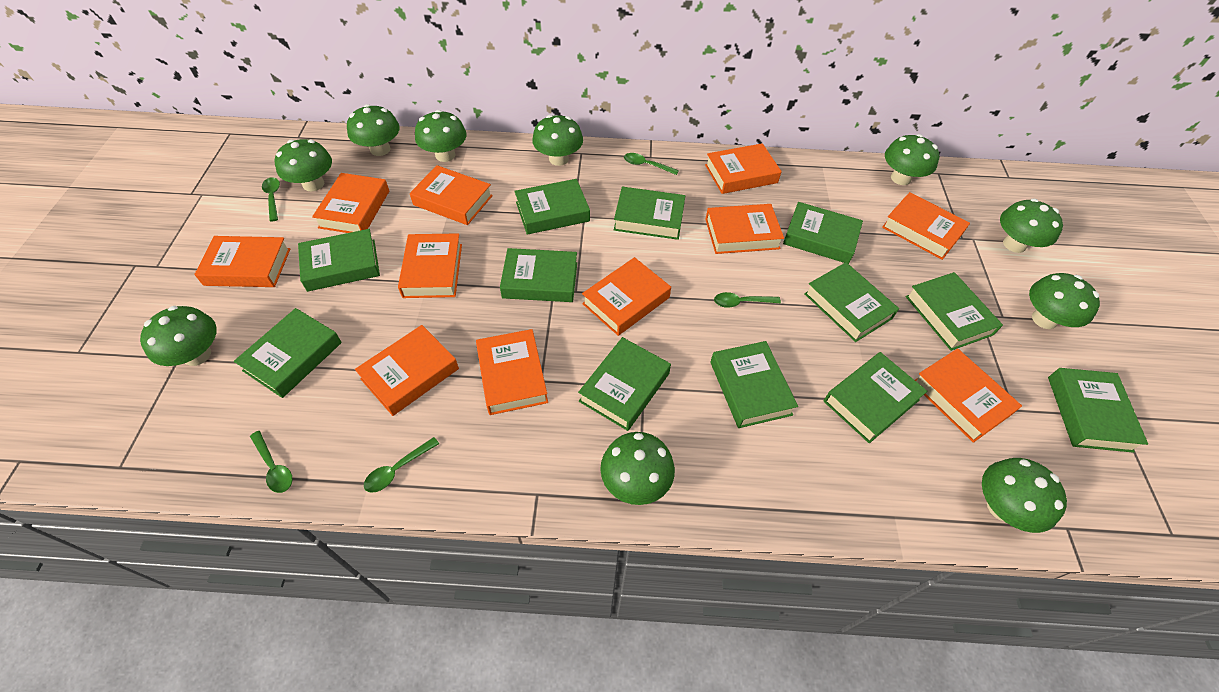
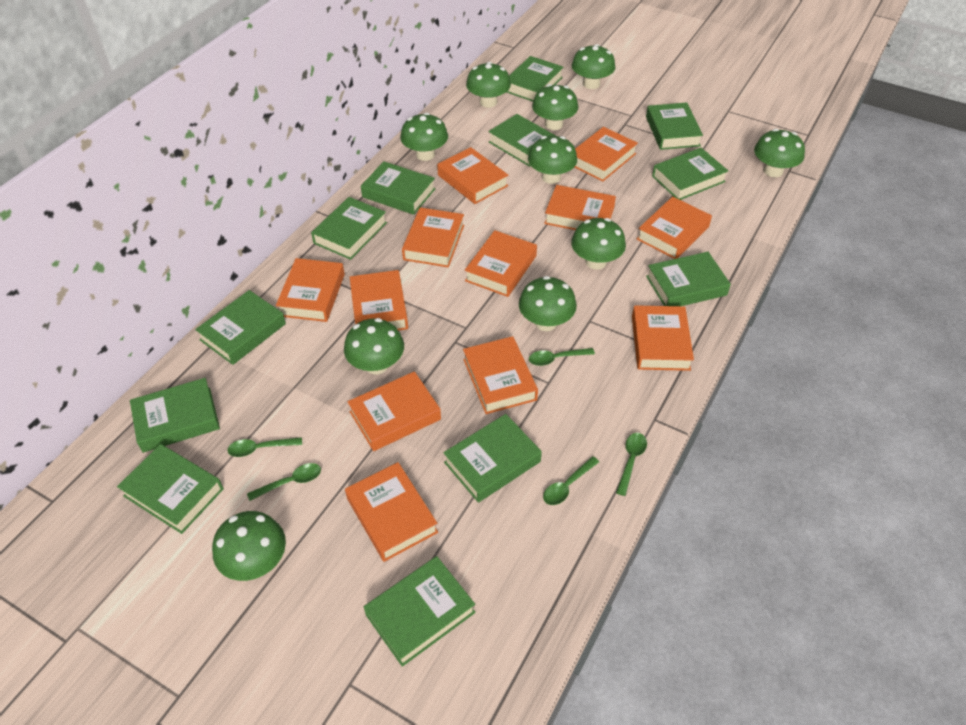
orange book: [194,236,290,287] [312,173,389,233] [355,325,459,416] [398,233,462,298] [410,165,493,225] [476,329,548,415] [582,257,671,336] [705,143,782,194] [705,204,784,254] [882,192,970,260] [915,348,1022,443] = 11 -> [276,258,345,322] [345,462,438,562] [347,371,441,451] [350,270,408,331] [402,207,464,267] [437,147,508,204] [463,336,538,414] [465,230,537,297] [544,185,616,230] [575,127,638,181] [632,305,694,371] [637,196,712,259] = 12

